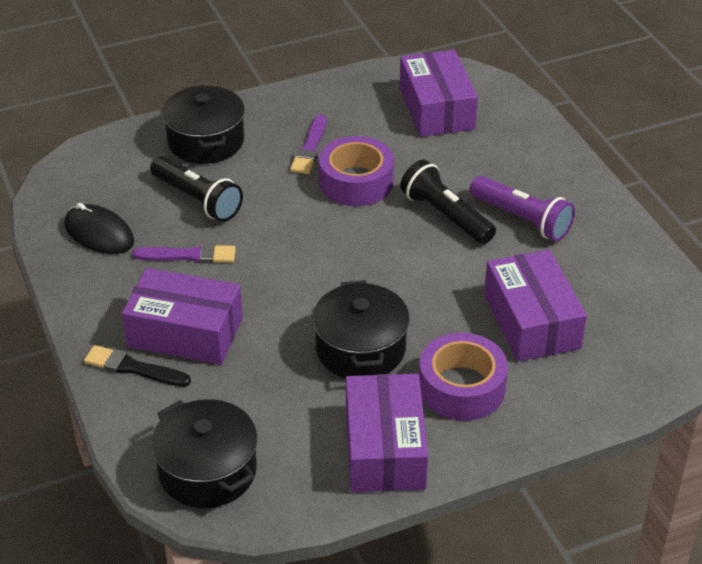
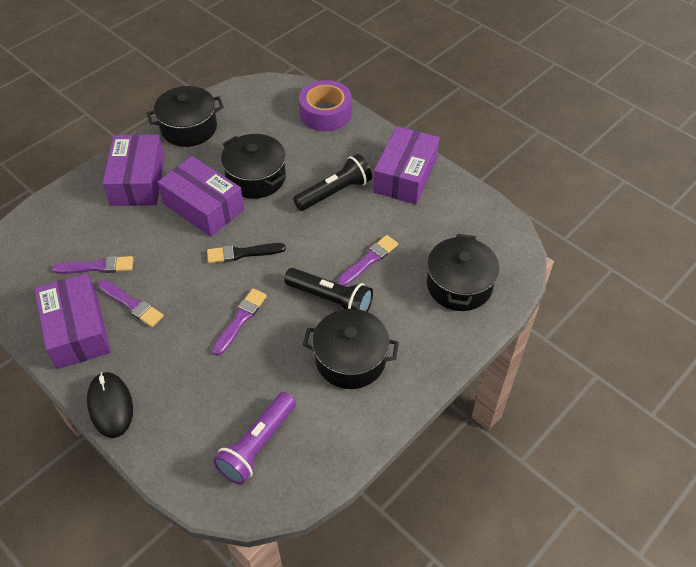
black pot: [151,399,258,508] [162,85,245,164] [312,280,410,378] = 3 -> [147,86,224,147] [221,134,286,199] [303,309,399,389] [427,234,499,311] = 4
purple brush: [132,244,236,264] [290,114,327,174] = 2 -> [52,256,133,274] [98,280,164,327] [212,289,267,356] [337,235,398,286] = 4
purple tape: [319,136,394,206] [419,333,508,420] = 2 -> [299,80,352,131] = 1

